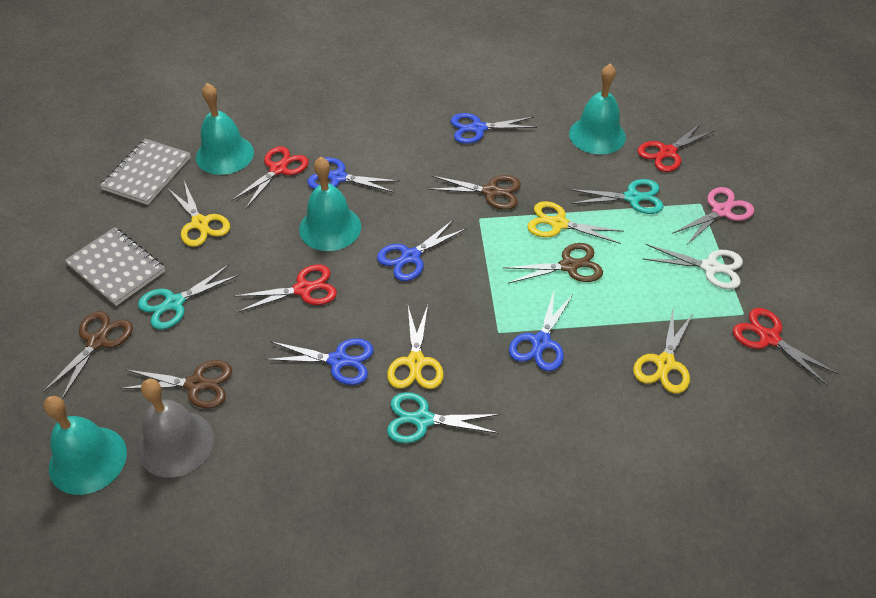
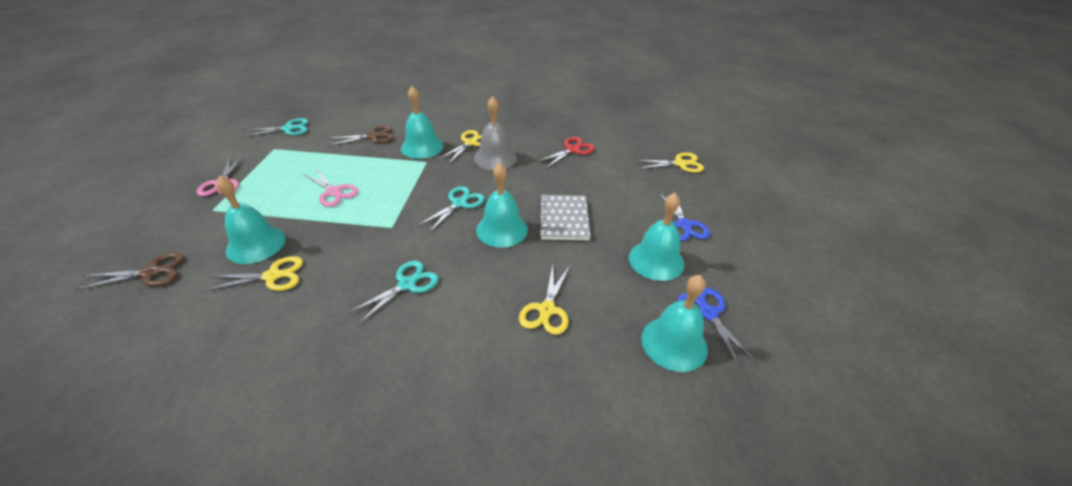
blue scissors: [265,338,374,385] [307,157,399,193] [377,219,467,281] [451,113,537,144] [509,288,574,371] = 5 -> [660,191,710,241] [677,288,757,368] = 2
brown scissors: [43,311,133,399] [120,360,232,408] [428,175,521,210] [502,243,603,284] = 4 -> [76,252,184,290] [328,125,393,146] = 2
grey notebook: [65,227,165,306] [100,139,191,205] = 2 -> [539,195,591,240] = 1
pink scissors: [672,187,754,245] = 1 -> [197,155,244,196] [303,169,358,207] = 2
red scissors: [231,146,309,208] [234,264,337,312] [637,123,715,172] [733,308,839,386] = 4 -> [537,137,595,168] = 1
turquoise bell: [43,396,127,495] [196,83,254,175] [299,157,361,251] [569,64,626,155] = 4 -> [216,176,285,264] [401,86,444,159] [476,162,528,248] [629,193,684,281] [641,275,708,372] = 5
white scissors: [643,244,743,289] = 1 -> none = 0

